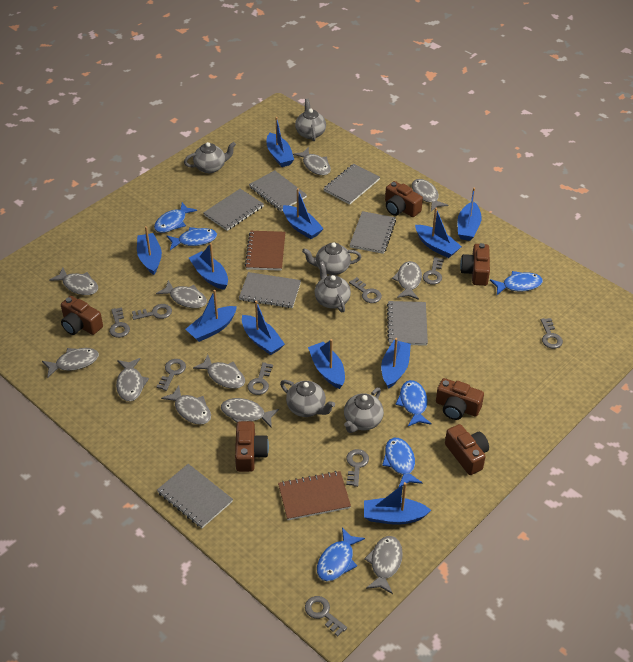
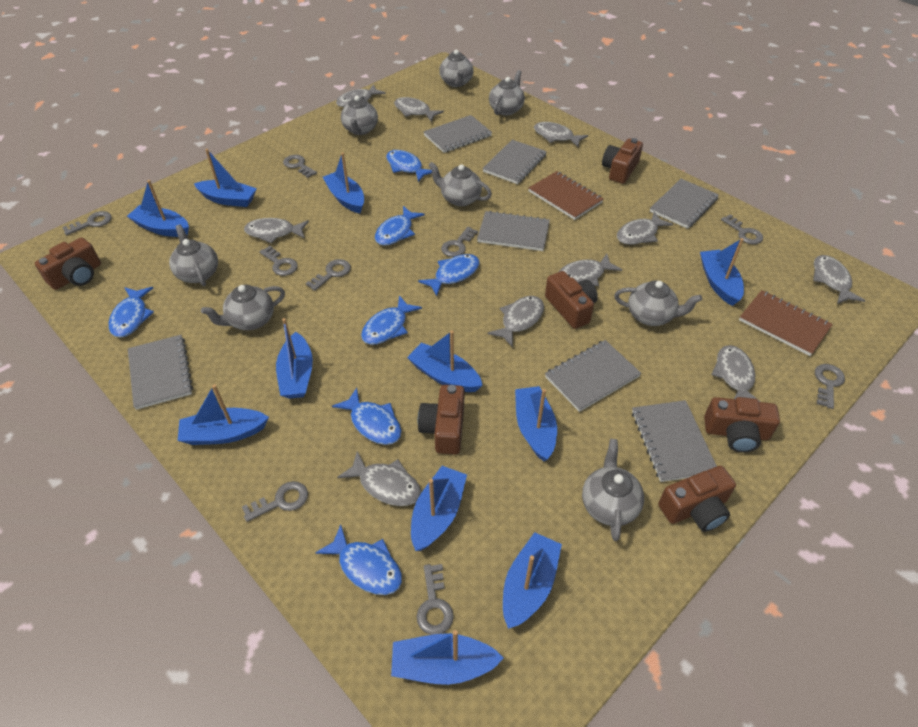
blue fish: [154,202,197,233] [167,227,217,250] [317,527,365,581] [382,438,423,488] [395,380,432,426] [490,271,543,295] = 6 -> [109,287,154,338] [315,525,402,595] [332,388,402,445] [361,295,422,345] [375,206,425,246] [386,150,432,182] [418,254,480,296] = 7
grey fish: [42,348,99,378] [49,268,98,295] [116,358,149,401] [156,280,207,308] [161,385,211,425] [193,354,245,389] [221,398,279,428] [293,147,331,175] [364,536,403,594] [392,261,422,300] [412,179,448,211] = 11 -> [244,218,309,244] [336,84,386,107] [337,451,421,506] [394,97,444,122] [487,296,544,347] [534,122,588,147] [559,254,622,286] [617,211,673,245] [711,345,760,402] [813,255,865,304] = 10
grey teapot: [184,142,236,173] [280,380,335,417] [295,98,326,141] [302,242,361,275] [315,261,351,312] [344,387,384,433] = 6 -> [169,224,218,286] [201,285,285,330] [341,95,378,135] [428,162,492,206] [439,50,473,87] [489,70,525,116] [582,439,644,541] [614,280,702,326] = 8

